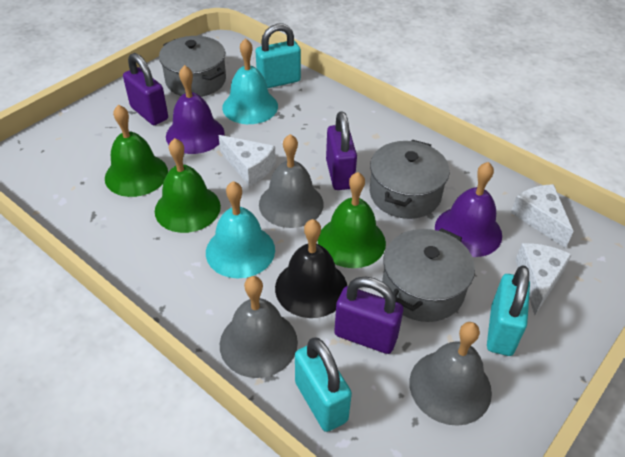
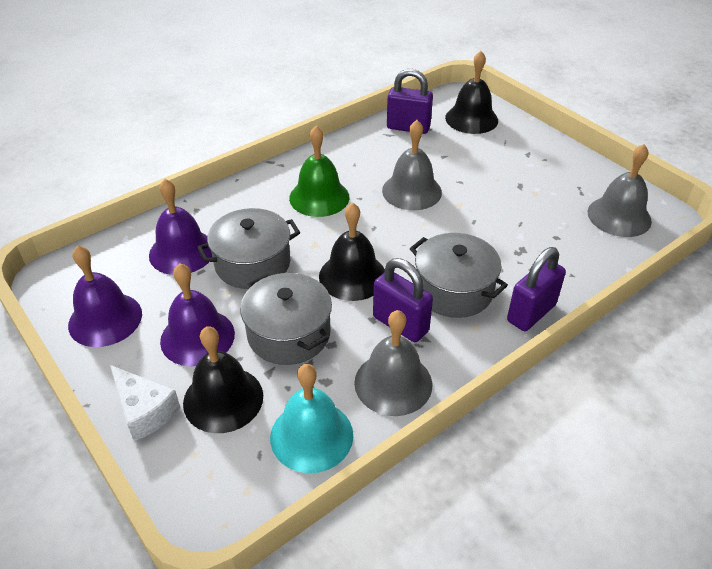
black bell: [275,219,347,318] = 1 -> [183,326,263,433] [319,202,385,301] [445,51,498,134] = 3
green bell: [105,104,168,197] [155,138,221,233] [318,172,386,268] = 3 -> [289,126,350,217] = 1
purple bell: [166,65,225,154] [435,162,502,257] = 2 -> [68,245,142,347] [149,179,212,275] [160,263,235,367] = 3
turquoise bell: [206,181,275,278] [222,38,278,124] = 2 -> [270,364,353,473] = 1
turquoise padlock: [255,24,301,88] [295,337,352,432] [487,265,530,356] = 3 -> none = 0
white cheese: [218,135,276,186] [511,184,574,248] [516,243,572,315] = 3 -> [110,365,181,441] = 1

